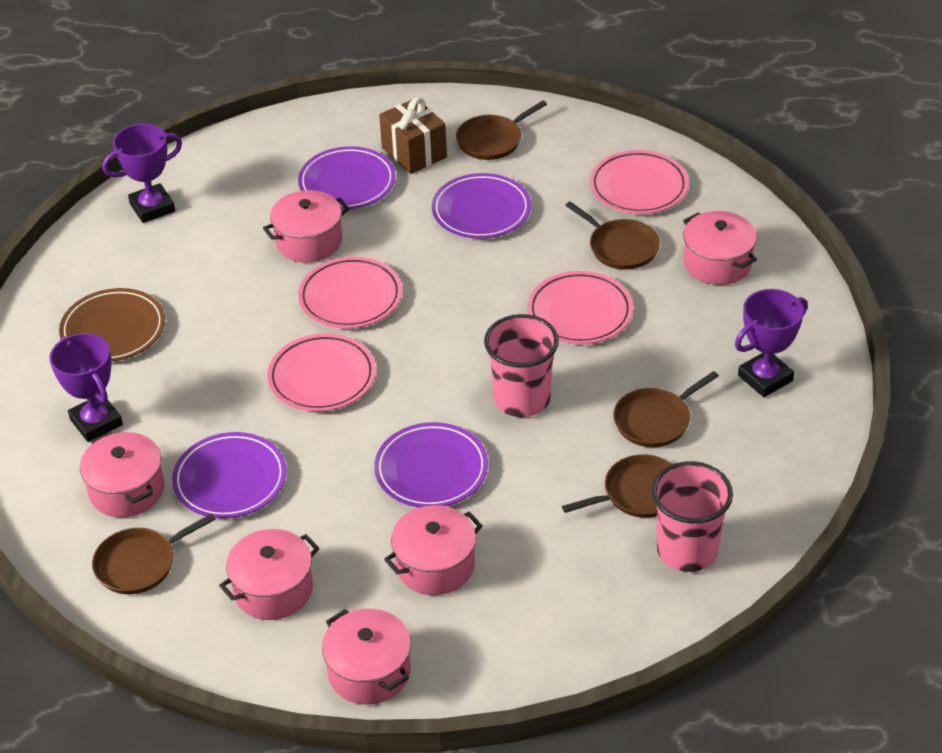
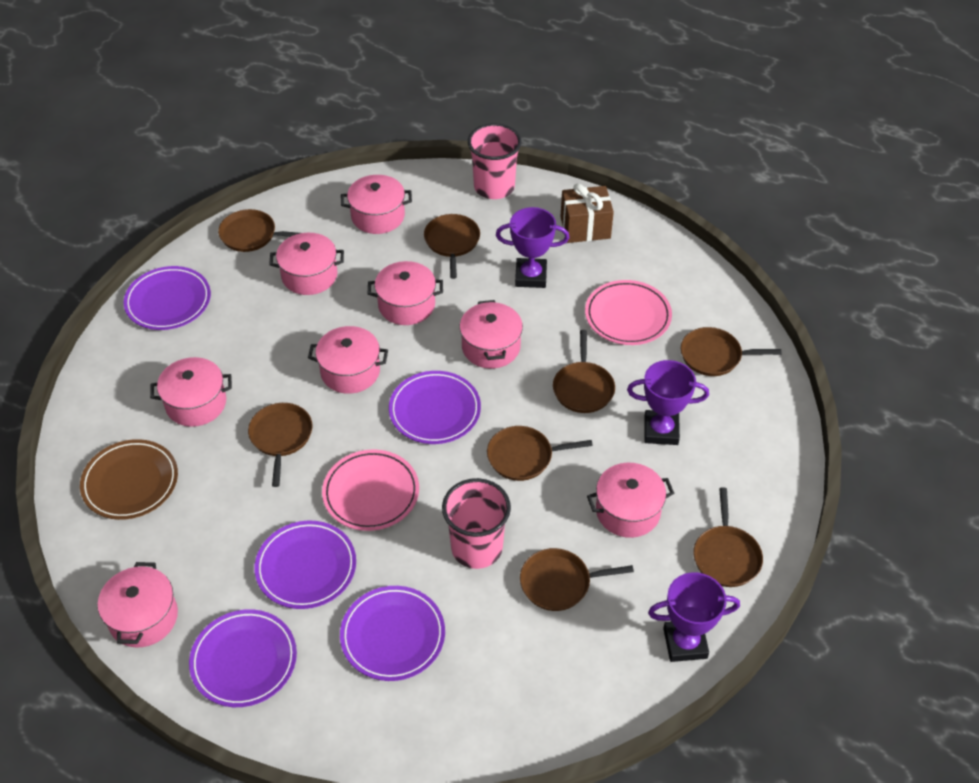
brown pan: [92,513,216,594] [456,100,547,160] [562,455,673,518] [565,202,660,270] [613,371,719,447] = 5 -> [218,209,300,252] [248,403,313,487] [424,214,480,279] [487,426,593,481] [520,548,634,611] [553,330,615,413] [681,327,782,376] [693,487,763,587] = 8
pink plate: [267,333,376,412] [298,257,402,328] [528,271,633,344] [590,150,689,214] = 4 -> [322,449,419,531] [585,280,672,345] = 2
pink pot: [80,432,165,518] [219,529,319,620] [263,190,350,263] [322,609,411,705] [384,505,483,595] [683,211,757,285] = 6 -> [98,562,178,648] [150,357,232,427] [269,233,344,295] [308,326,388,394] [341,175,412,234] [368,261,443,325] [460,300,523,369] [587,463,674,538] = 8
purple plate: [172,432,286,518] [298,146,396,210] [374,422,488,508] [432,173,531,239] = 4 -> [124,266,211,330] [189,609,297,707] [255,521,356,609] [340,586,445,681] [389,371,481,444] = 5

